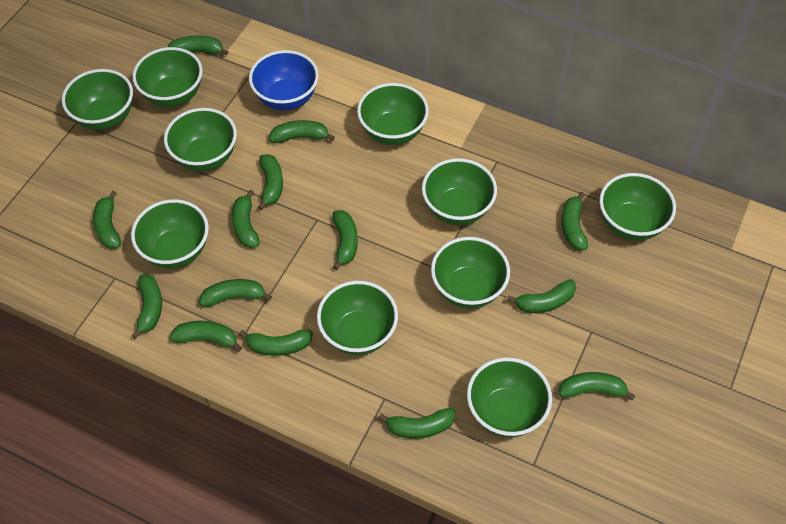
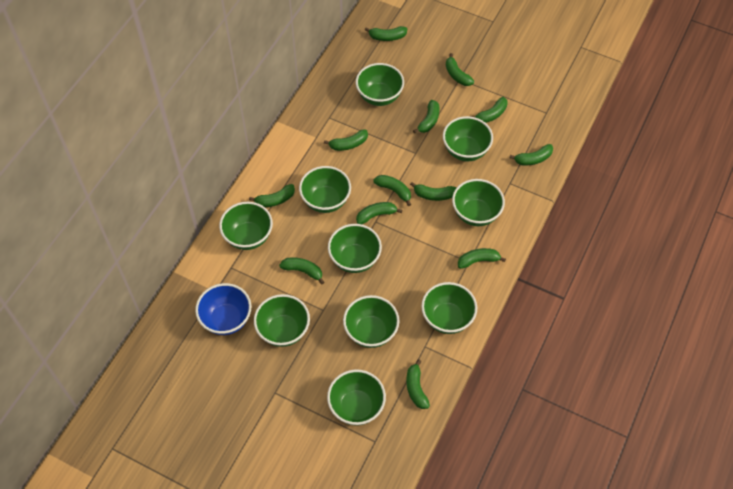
green banana: [93,191,121,249] [132,274,162,339] [168,36,228,55] [170,321,242,352] [199,279,272,307] [232,190,260,248] [239,329,313,356] [258,154,283,210] [269,120,335,143] [333,210,358,270] [378,408,455,439] [507,279,576,313] [559,372,635,400] [561,192,588,250] = 14 -> [249,184,295,207] [279,257,324,284] [324,129,368,151] [356,202,402,224] [365,26,407,41] [373,175,411,206] [406,359,430,409] [410,182,456,201] [413,100,439,133] [446,53,474,86] [458,248,506,269] [470,97,508,123] [509,144,553,166] = 13

